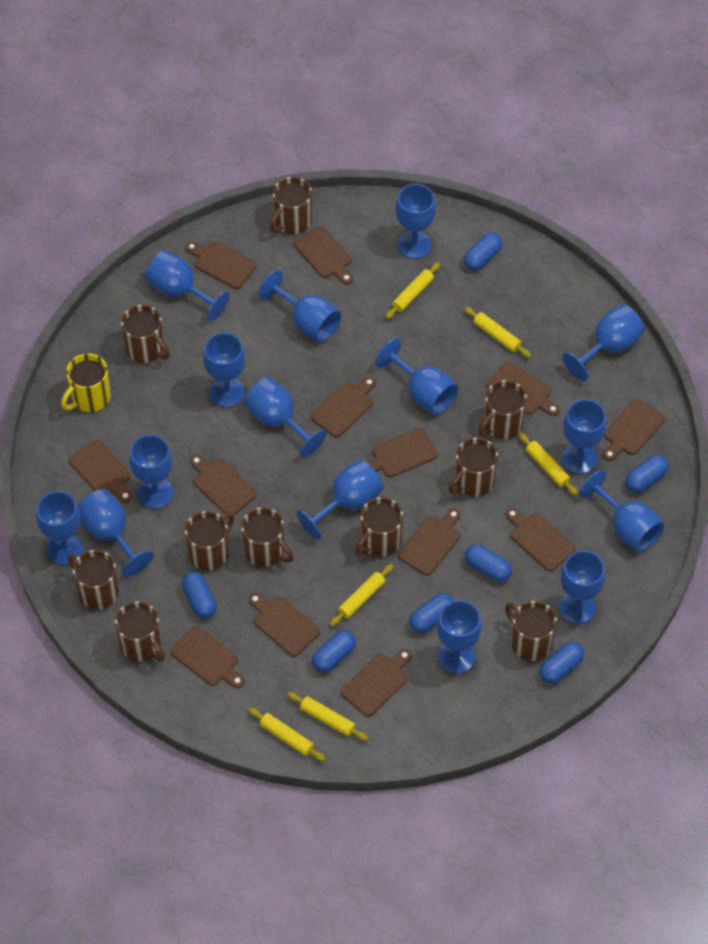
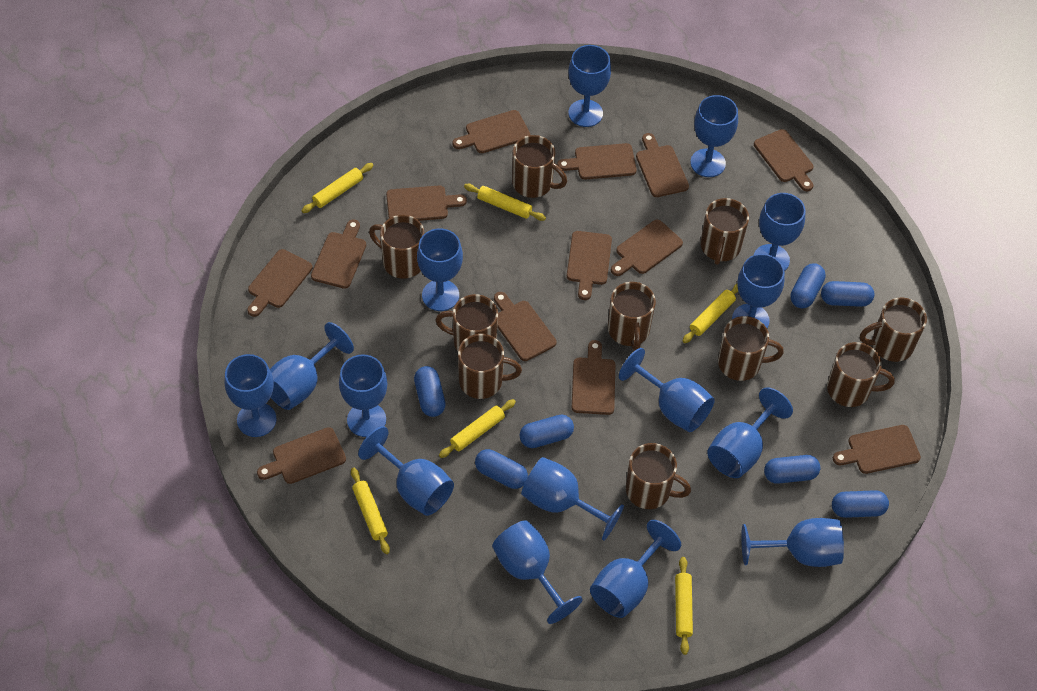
yellow mug: [61,353,111,412] = 1 -> none = 0

